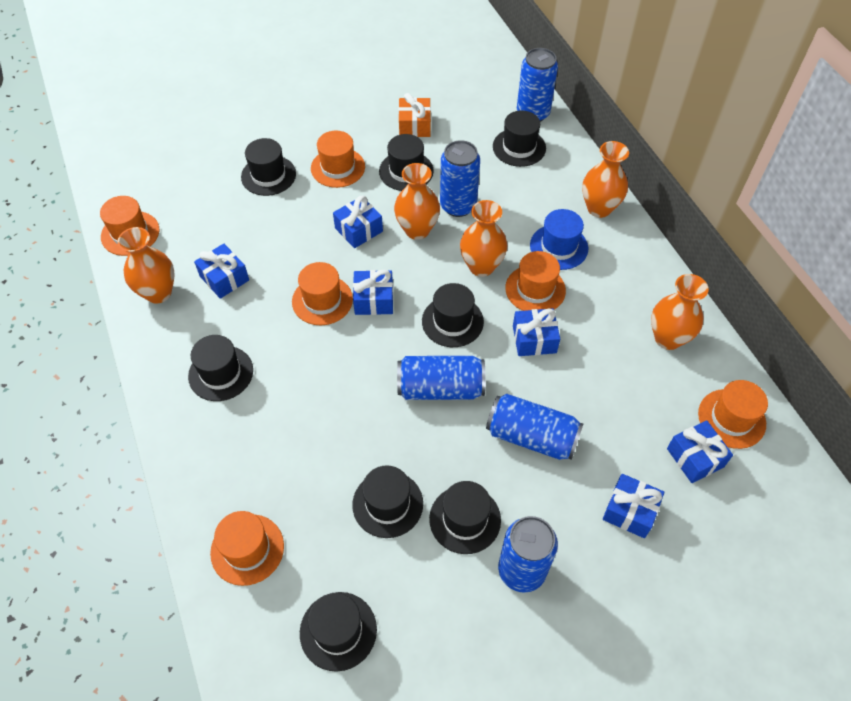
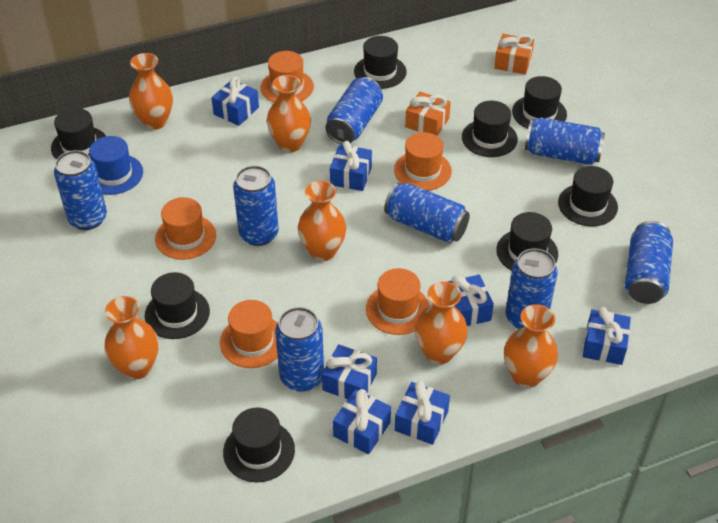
blue can: [397,356,485,400] [440,140,480,217] [486,394,584,460] [498,516,558,593] [517,48,558,122] = 5 -> [54,150,107,230] [233,166,279,246] [275,307,324,392] [325,77,383,145] [384,183,470,243] [506,248,558,329] [525,118,605,165] [625,221,673,304] = 8
blue gift: [194,244,249,299] [333,196,383,248] [353,270,393,315] [513,308,560,356] [603,474,664,538] [667,420,733,483] = 6 -> [212,77,259,126] [322,344,377,399] [330,141,372,191] [333,389,391,454] [395,381,450,445] [448,275,494,326] [583,307,631,365] = 7
orange gift: [398,93,431,137] = 1 -> [405,92,451,136] [494,34,534,75] = 2
orange hat: [100,196,159,256] [210,511,284,586] [292,262,353,325] [311,131,365,188] [505,251,566,311] [698,380,768,449] = 6 -> [155,197,216,260] [220,300,278,368] [260,51,314,102] [366,268,430,335] [394,132,452,191] = 5
orange vase: [117,227,175,304] [394,163,440,240] [460,200,507,277] [582,141,629,218] [651,274,709,350] = 5 -> [104,296,159,379] [129,53,173,130] [267,75,311,152] [298,180,346,261] [415,281,468,364] [504,304,558,388] = 6

